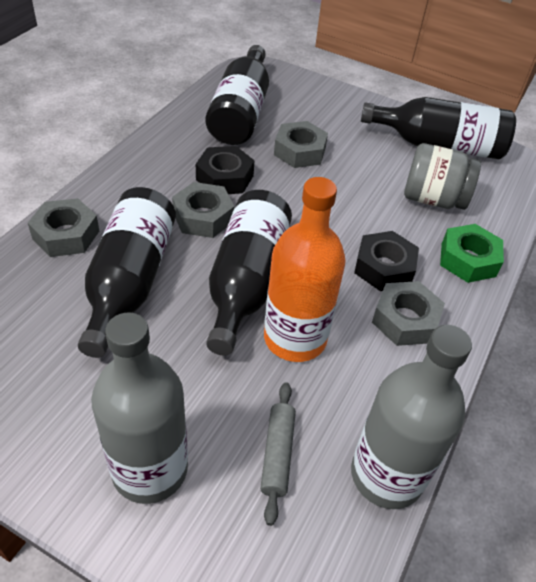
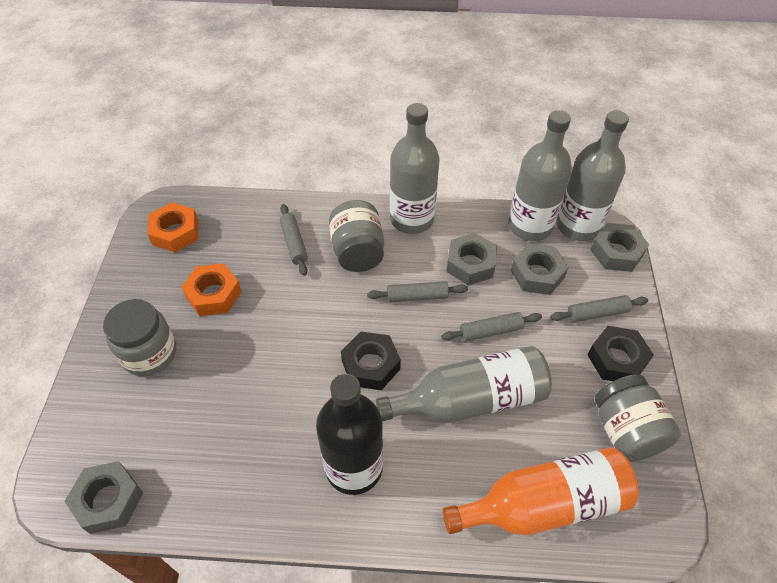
black bottle: [78,187,176,358] [205,45,269,145] [206,190,292,356] [361,97,516,159] = 4 -> [316,374,383,495] = 1
green nut: [440,224,504,283] = 1 -> none = 0
grey bottle: [91,313,188,504] [351,325,472,509] = 2 -> [376,346,552,422] [390,103,440,234] [508,110,572,241] [556,110,629,241] = 4
grey jar: [404,143,481,210] = 1 -> [103,299,176,376] [329,200,384,272] [595,374,681,462] = 3
grey rolling pin: [260,382,296,526] = 1 -> [280,204,308,276] [367,281,468,302] [441,312,542,342] [550,295,648,322] = 4
orange nut: none = 0 -> [147,203,198,252] [181,263,242,316] = 2

